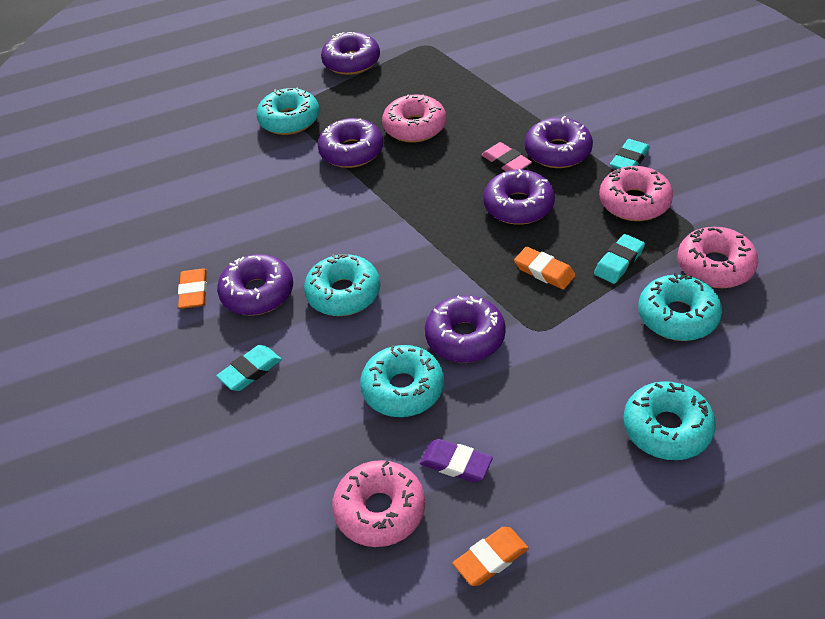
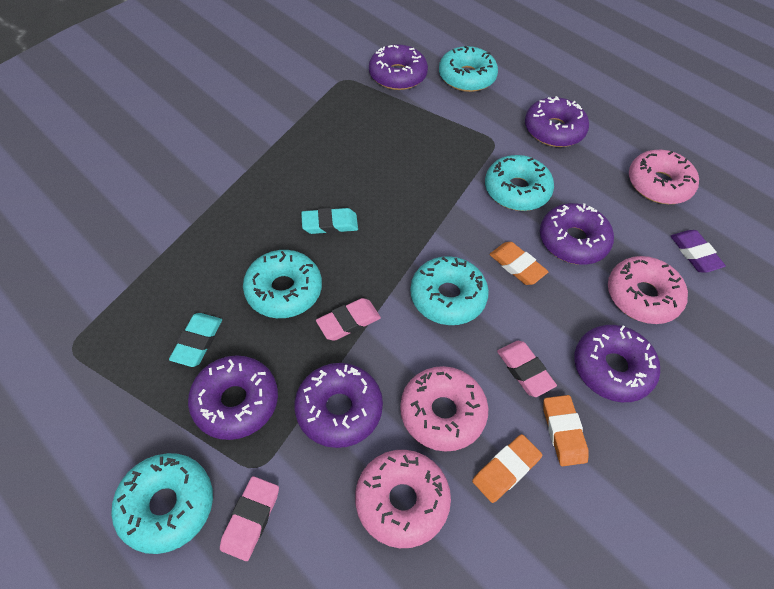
pink eraser: [481,142,532,172] = 1 -> [220,476,279,561] [316,298,381,341] [497,341,557,397] = 3
turquoise eraser: [216,345,282,391] [594,234,645,284] [610,139,650,169] = 3 -> [169,313,222,367] [301,208,358,234] = 2

